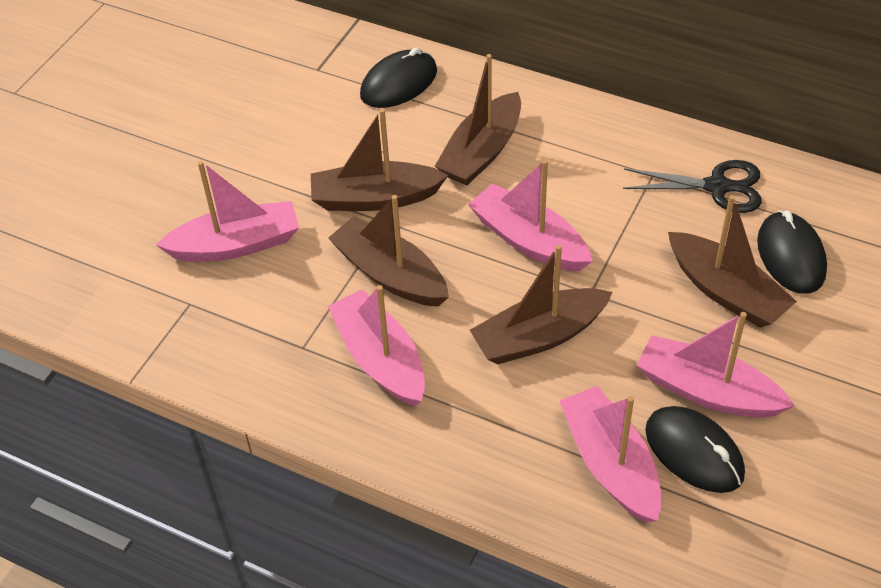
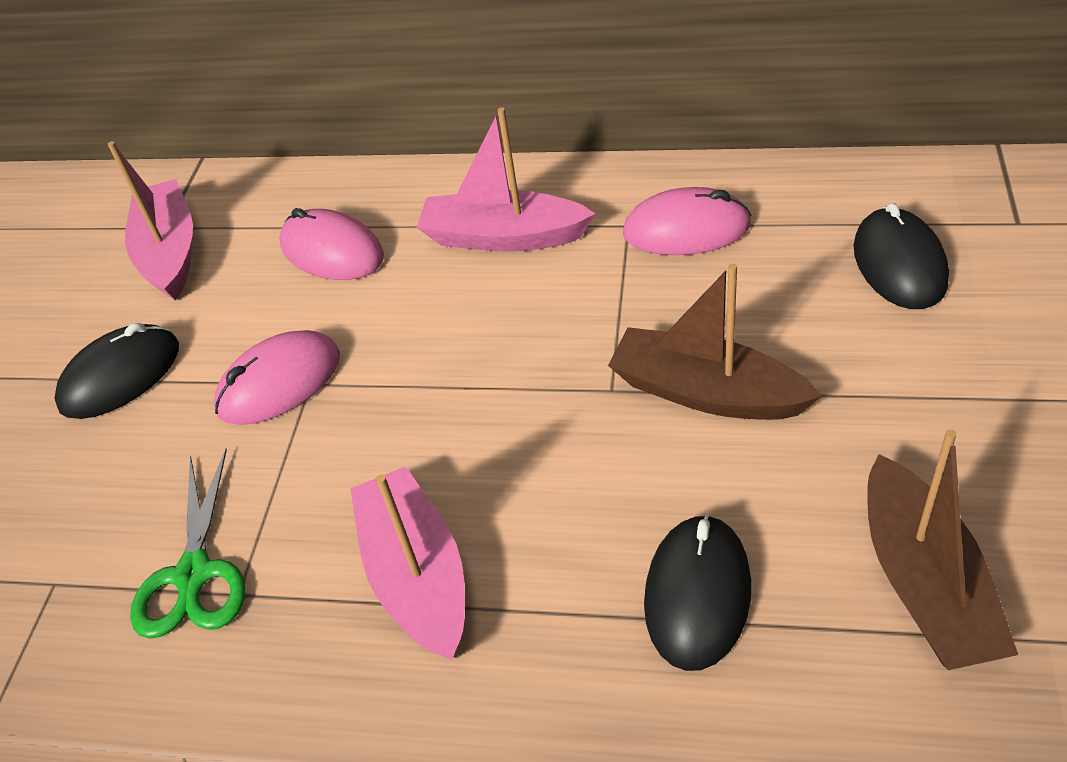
black scissors: [623,160,762,213] = 1 -> none = 0
brown boat: [311,109,448,211] [328,195,449,307] [435,54,521,185] [470,245,613,365] [668,195,797,328] = 5 -> [608,263,822,420] [867,429,1018,670] = 2
green scissors: none = 0 -> [130,449,246,639] = 1
pink boat: [156,161,299,262] [328,285,425,406] [468,160,593,271] [560,386,662,523] [636,312,795,418] = 5 -> [108,141,193,300] [350,466,465,660] [417,107,596,252] = 3
pink mouse: none = 0 -> [214,330,340,425] [279,208,384,280] [623,187,752,255] = 3

